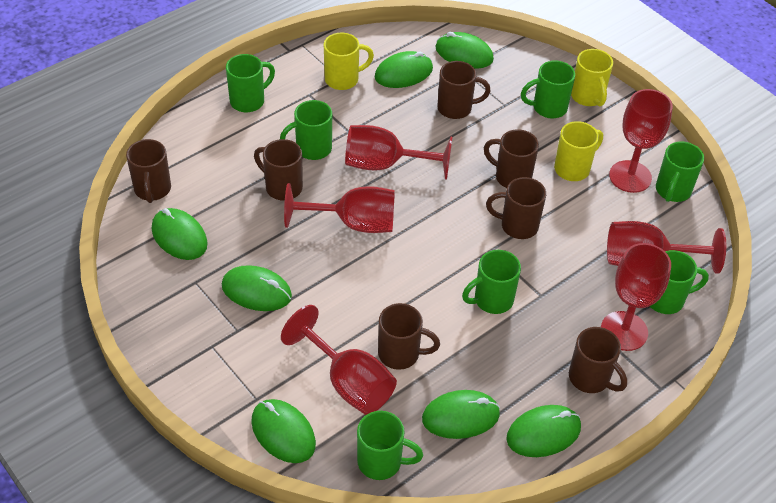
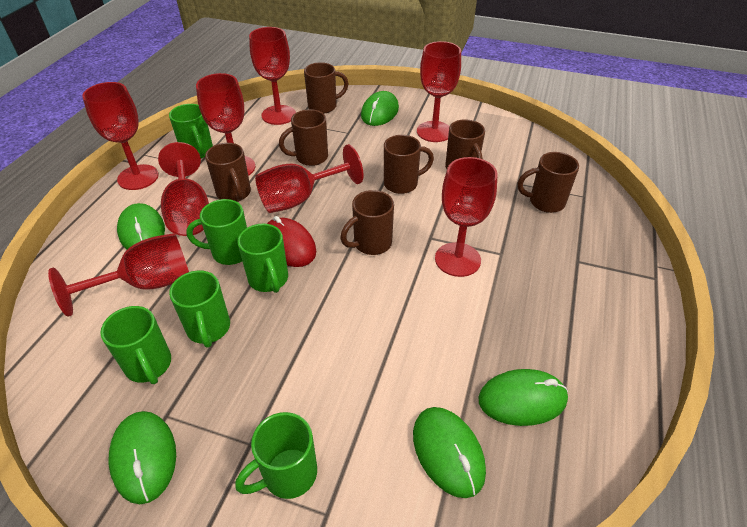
green mouse: [152,208,208,260] [222,265,292,311] [251,399,316,463] [375,51,433,88] [422,390,500,439] [435,32,494,69] [506,405,581,457] = 7 -> [109,411,176,504] [117,203,165,249] [361,91,399,126] [413,407,486,498] [478,369,568,426] = 5
green mug: [226,54,275,112] [280,100,332,160] [357,411,423,480] [462,250,521,314] [521,60,575,118] [650,250,709,314] [656,141,704,202] = 7 -> [100,306,171,384] [169,104,213,158] [169,270,230,348] [186,199,247,265] [235,412,317,499] [237,224,288,293] = 6
red goblet: [281,305,397,415] [284,183,395,233] [345,125,453,180] [601,243,671,351] [607,221,726,274] [609,89,673,193] = 6 -> [48,233,189,317] [82,82,158,190] [158,142,209,236] [196,73,255,176] [249,27,296,125] [255,144,364,213] [417,41,461,142] [435,157,497,277] = 8
red mouse: none = 0 -> [267,216,316,267] = 1
yellow mug: [324,33,374,90] [554,121,603,181] [571,49,613,107] = 3 -> none = 0

